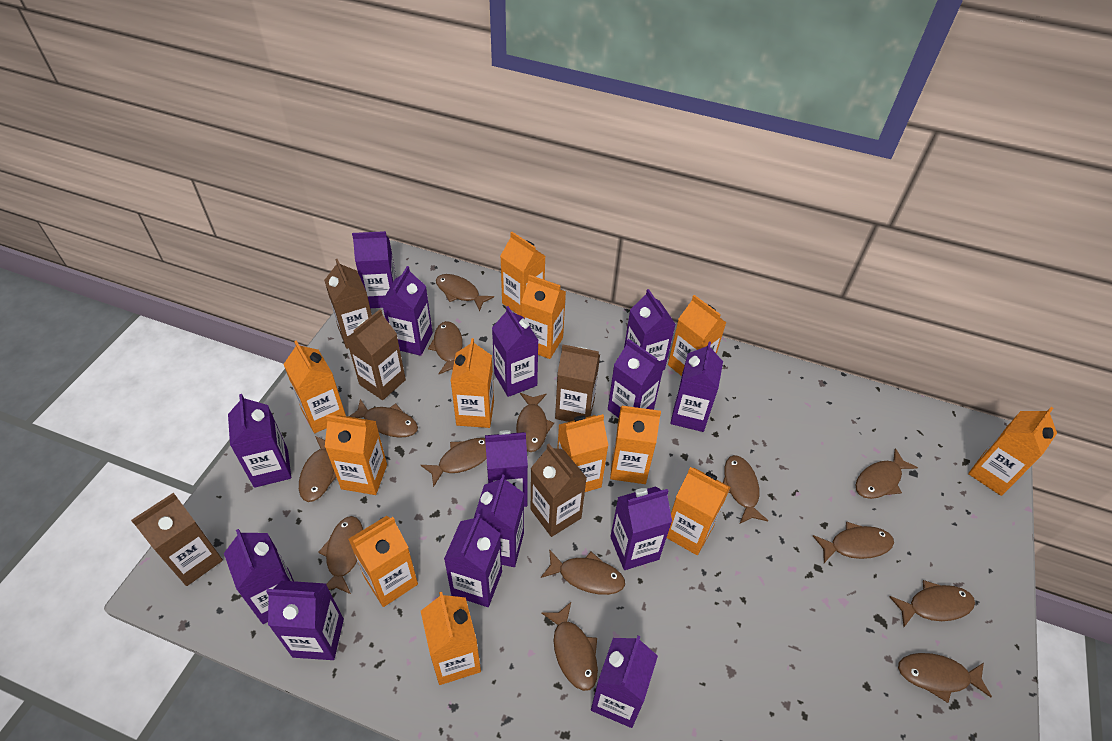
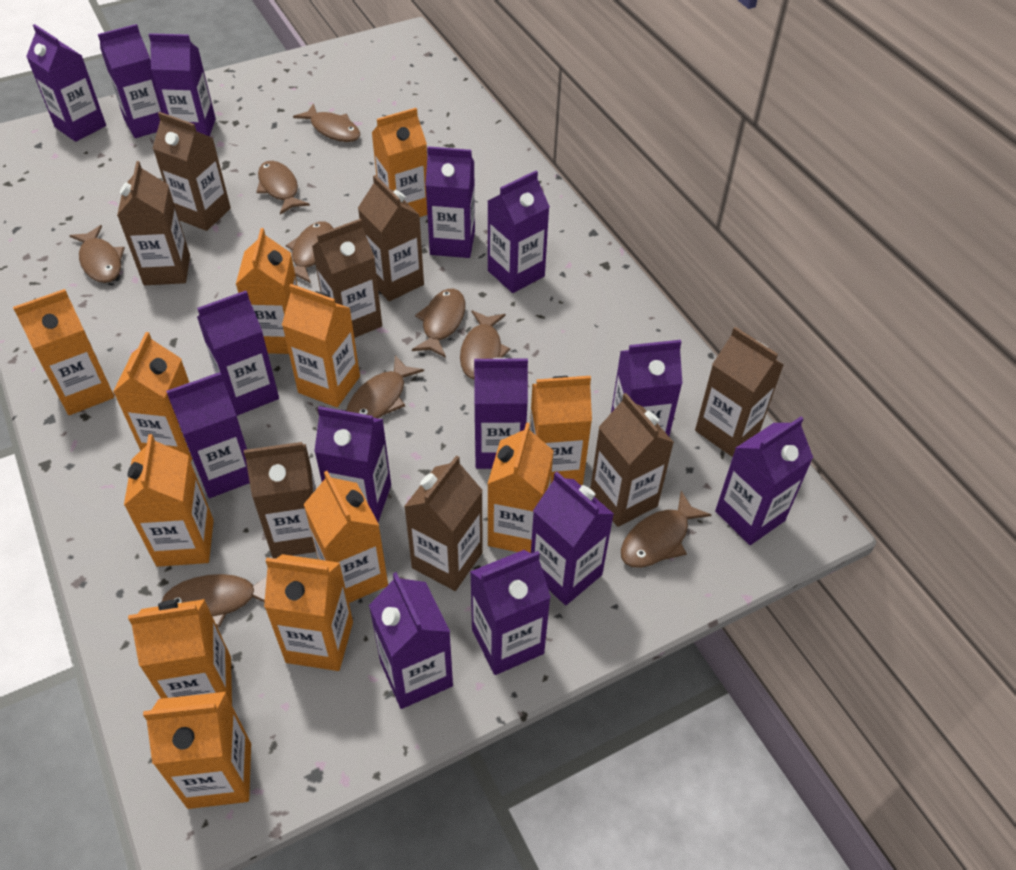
brown carton: [131,493,223,586] [324,259,372,349] [346,309,406,400] [531,444,587,537] [555,344,600,422] = 5 -> [117,161,190,285] [153,112,231,231] [244,442,316,558] [312,219,382,338] [358,175,424,301] [404,455,483,591] [590,393,674,527] [695,327,784,457] = 8
brown fish: [299,436,337,502] [318,516,363,594] [349,399,418,438] [421,438,487,487] [428,321,463,374] [436,274,494,311] [516,393,554,452] [541,549,625,595] [541,602,598,691] [723,455,768,524] [813,521,894,563] [856,448,918,499] [889,580,975,627] [898,653,992,703] = 14 -> [69,225,125,283] [162,574,267,628] [256,161,310,215] [286,221,334,283] [293,103,360,142] [346,355,424,418] [412,289,465,358] [460,310,510,379] [621,491,711,568] = 9

